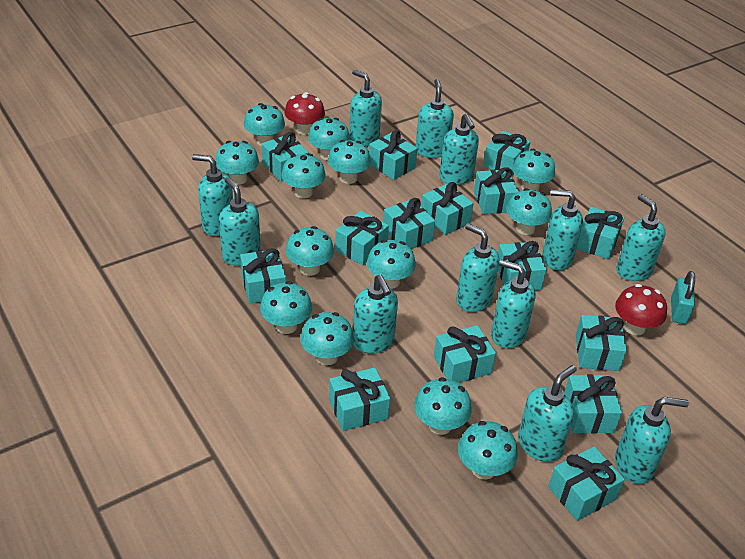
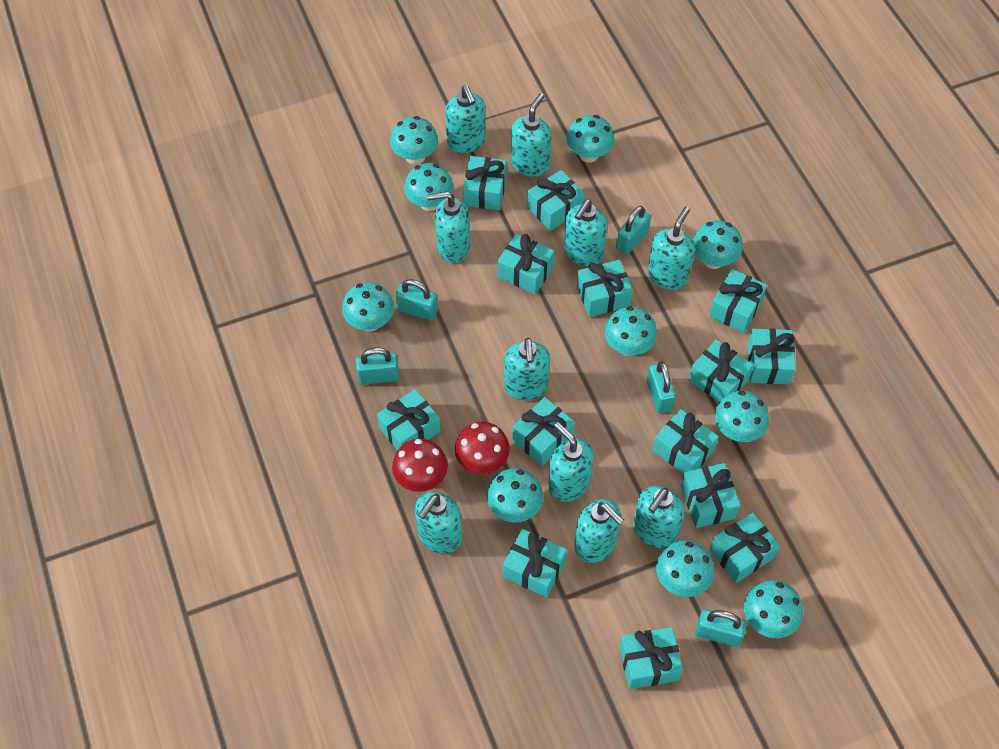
turquoise gift: [240,248,286,303] [262,132,309,182] [329,367,390,431] [335,211,389,266] [369,130,418,180] [383,198,435,249] [421,182,474,235] [434,325,496,383] [474,167,518,214] [483,131,531,176] [498,241,546,290] [548,446,625,521] [564,374,622,434] [576,207,624,259] [576,315,627,371] = 15 -> [377,389,441,451] [463,156,507,210] [497,234,554,295] [503,529,567,598] [512,397,575,466] [527,170,584,231] [577,260,633,317] [619,627,683,689] [653,409,719,474] [681,463,741,528] [689,339,753,402] [709,269,767,333] [709,512,780,583] [748,328,796,384] = 14
turquoise mushroom: [215,141,259,185] [244,103,285,146] [260,281,312,334] [281,153,326,198] [285,226,334,276] [300,312,354,365] [308,118,350,160] [328,140,371,184] [367,240,416,289] [414,377,472,435] [458,421,518,480] [506,188,552,235] [512,149,555,191] = 13 -> [342,282,394,331] [390,116,438,164] [404,163,453,211] [487,468,543,522] [566,115,614,163] [605,306,657,356] [656,540,714,597] [692,221,743,269] [714,391,769,442] [744,580,803,638] = 10
turquoise padlock: [671,271,695,324] = 1 -> [356,348,399,385] [396,279,438,321] [616,206,651,255] [647,362,676,413] [695,610,747,647] = 5
turquoise soap dispenser: [192,154,233,236] [219,177,261,266] [349,70,382,147] [353,275,398,354] [416,79,454,158] [439,114,479,185] [456,223,499,312] [491,259,535,348] [518,365,577,462] [542,190,583,270] [615,397,689,484] [617,194,666,281] = 12 -> [415,492,462,554] [427,191,470,263] [445,85,486,153] [504,338,550,401] [511,93,551,177] [548,422,594,502] [564,199,607,266] [574,499,624,563] [633,486,684,548] [648,207,695,290] = 10

